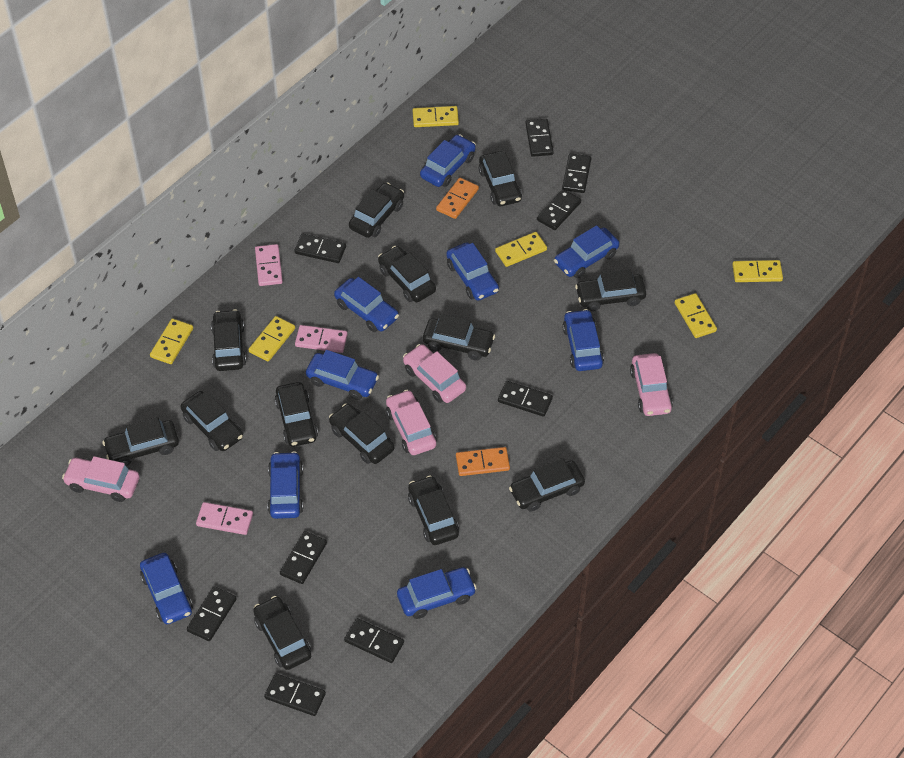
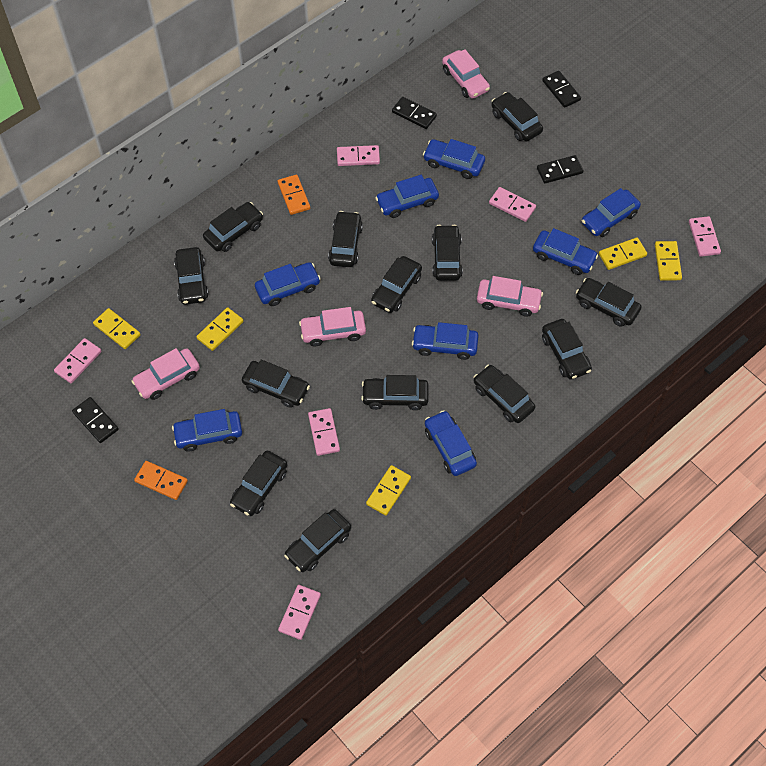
black domino: [187,586,237,641] [264,673,326,716] [280,531,327,584] [294,234,346,263] [344,618,404,663] [498,381,553,417] [525,119,554,157] [537,189,581,230] [562,153,591,193] = 9 -> [72,397,119,443] [392,97,437,129] [537,155,584,183] [542,71,581,108] = 4
blue car: [140,553,193,624] [267,451,303,519] [306,350,379,400] [334,277,399,332] [397,567,477,619] [420,134,476,187] [446,243,499,301] [554,225,619,278] [562,309,604,371] = 9 -> [172,409,242,452] [255,262,321,306] [375,175,439,218] [412,322,479,360] [423,139,485,179] [425,410,477,476] [533,228,598,275] [582,188,641,237] = 8
pink domino: [196,502,253,535] [255,244,283,286] [295,325,348,353] = 3 -> [54,338,102,383] [278,585,321,640] [308,408,340,456] [337,145,380,166] [489,187,536,222] [689,216,721,257] = 6
yellow domino: [150,318,193,364] [249,316,295,362] [413,106,459,127] [495,232,547,267] [675,293,717,338] [732,260,783,282] = 6 -> [93,308,141,349] [196,307,244,351] [366,465,411,516] [599,237,647,270] [655,241,682,281] = 5

